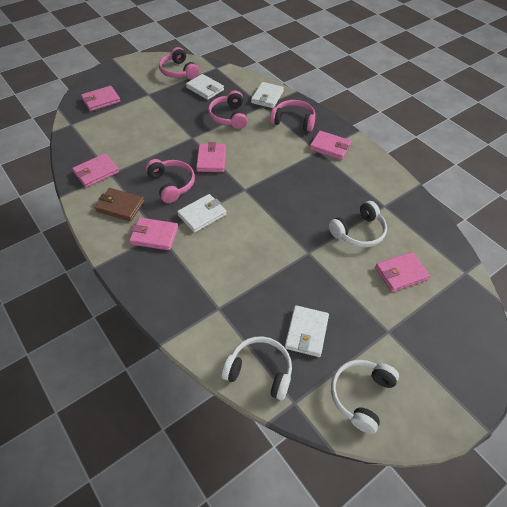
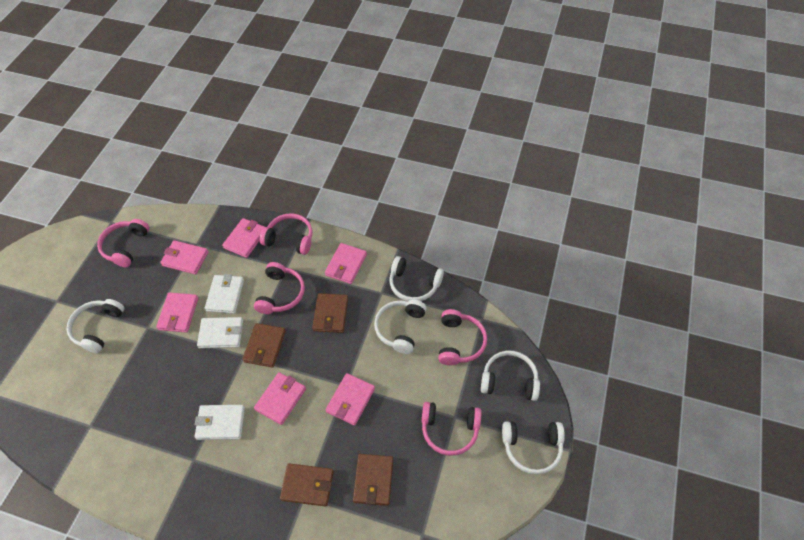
brown wallet: [95,188,144,221] = 1 -> [242,323,286,368] [280,463,334,507] [312,293,348,333] [353,454,393,506] = 4
pink headphones: [145,159,195,203] [159,47,199,79] [208,91,248,129] [270,100,315,132] = 4 -> [97,219,149,267] [254,262,305,314] [260,213,313,255] [422,402,481,456] [438,309,487,365] = 5
white headphones: [222,336,292,400] [329,201,387,248] [331,360,399,434] = 3 -> [66,299,124,353] [374,299,427,354] [389,256,444,301] [481,351,540,401] [502,421,565,475] = 5
white wallet: [177,194,226,233] [186,74,224,100] [251,82,284,108] [285,305,329,357] = 4 -> [195,405,245,440] [197,317,243,348] [205,274,244,314] = 3

